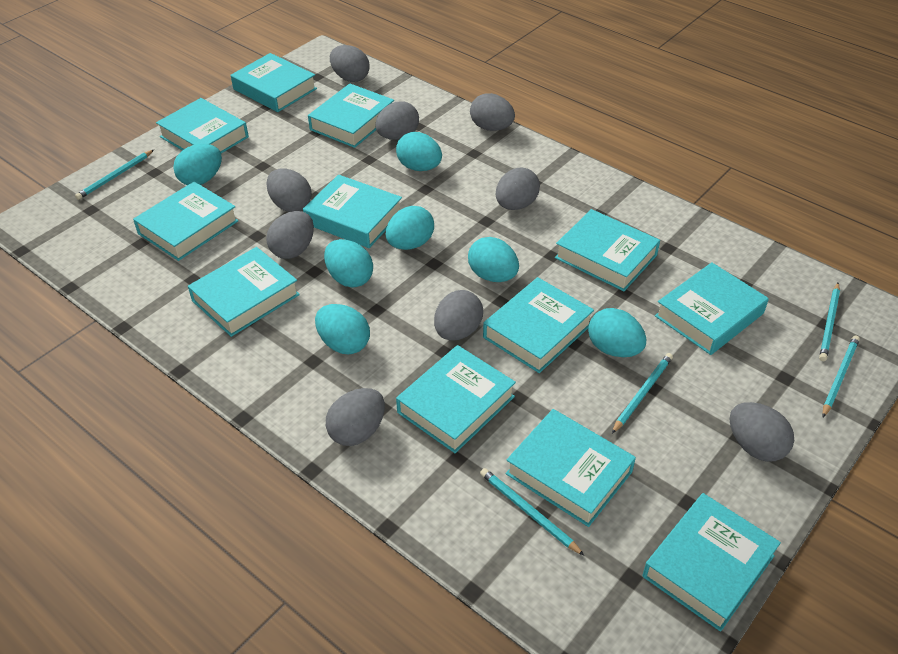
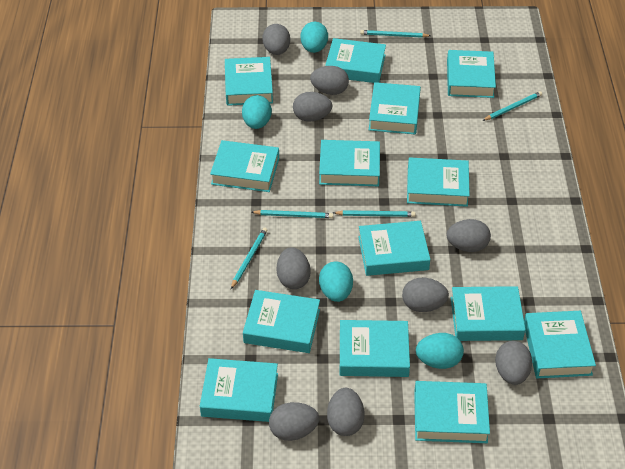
turquoise book: [133,182,239,261] [156,98,249,154] [188,247,300,337] [231,53,317,112] [303,175,402,248] [308,83,394,148] [396,345,516,453] [483,277,594,373] [506,409,636,527] [555,209,660,291] [643,493,781,632] [655,262,769,355] = 12 -> [200,358,278,422] [210,140,279,192] [225,57,273,106] [243,290,320,353] [319,140,380,186] [325,38,386,83] [340,320,410,377] [358,221,430,276] [369,82,421,134] [407,158,470,207] [414,381,490,443] [447,50,496,98] [451,286,525,341] [524,311,596,378] = 14
turquoise egg: [173,144,222,185] [315,304,370,354] [324,239,373,288] [386,206,434,250] [396,132,442,171] [468,237,519,282] [588,308,646,357] = 7 -> [242,95,272,129] [301,22,328,53] [319,262,353,302] [416,333,464,369] = 4

